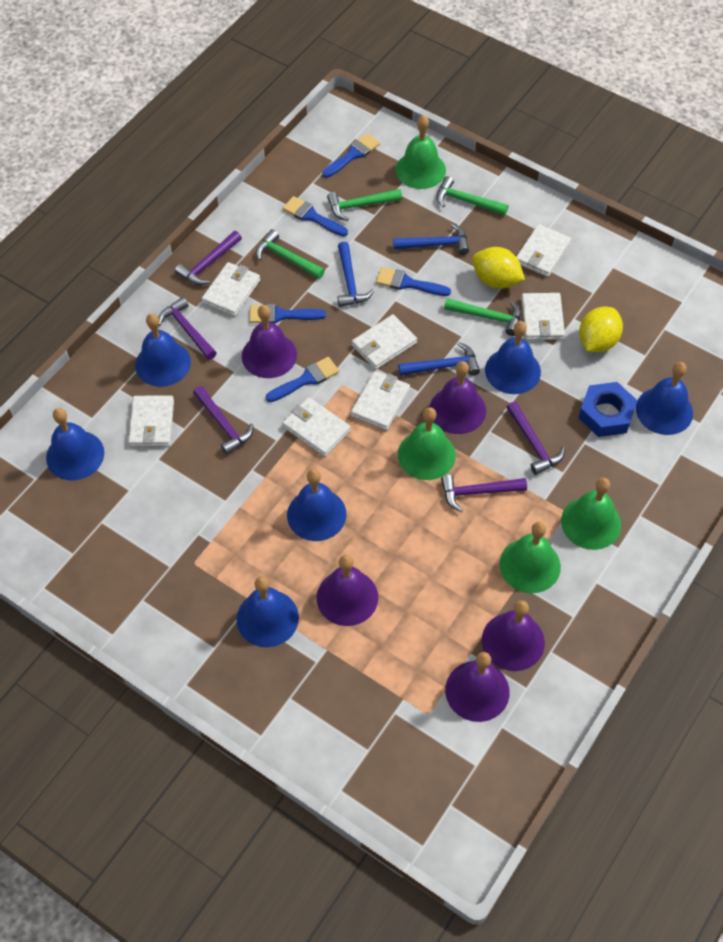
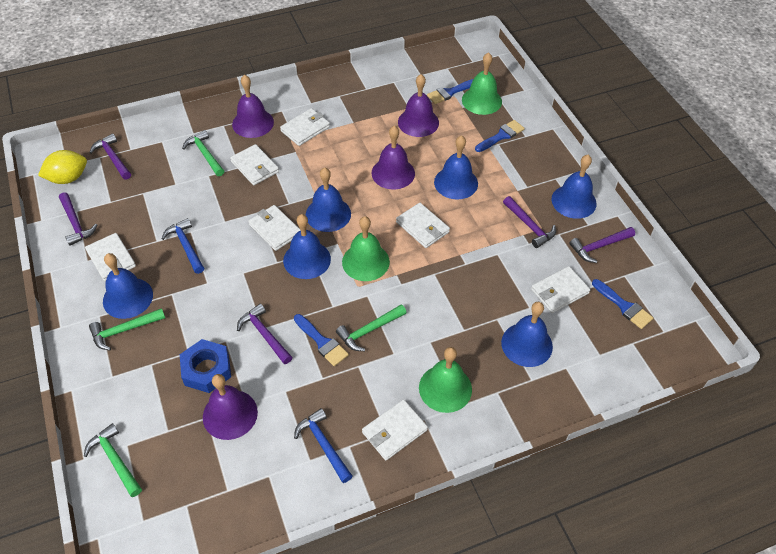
blue brush: [249,304,326,324] [266,357,339,402] [283,196,348,237] [322,133,380,178] [376,267,451,296] = 5 -> [294,314,349,366] [427,79,473,104] [475,120,525,152] [592,279,653,329] = 4
blue hammer: [338,242,374,307] [393,223,469,255] [398,342,480,376] = 3 -> [161,218,204,274] [294,408,353,483] = 2
green bell: [396,115,446,189] [398,407,456,480] [500,522,561,593] [561,478,621,550] = 4 -> [342,216,390,281] [419,347,472,413] [462,52,502,115] = 3
purple bell: [242,305,297,378] [317,555,378,626] [430,361,486,434] [445,652,510,722] [482,600,545,671] = 5 -> [203,374,258,440] [232,75,274,138] [371,126,415,190] [398,74,439,137] = 4
yellow lemon: [472,247,525,289] [579,307,623,352] = 2 -> [38,150,87,184] = 1

